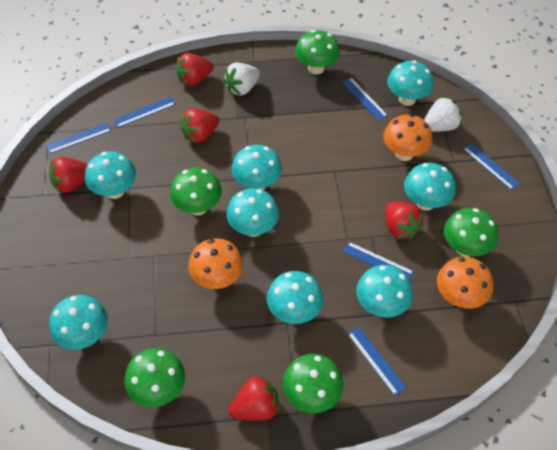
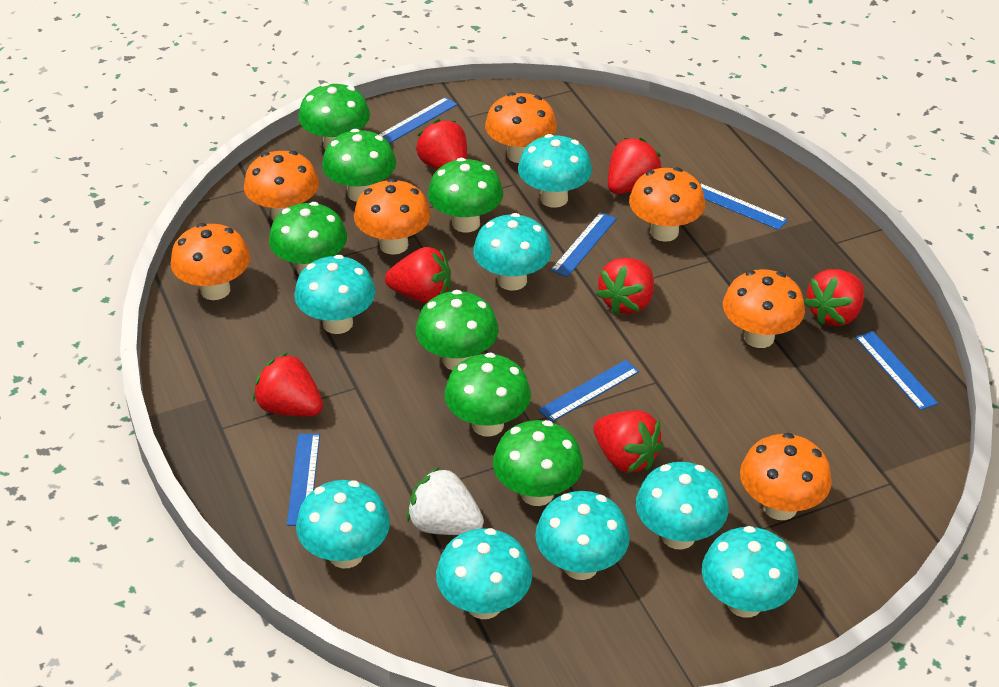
green mushroom: [124,348,185,407] [170,168,222,215] [283,354,344,413] [295,30,340,74] [444,208,498,257] = 5 -> [269,202,347,275] [299,83,370,150] [322,129,396,202] [416,290,499,370] [428,158,503,233] [444,353,531,437] [493,420,583,506] = 7
orange mushroom: [188,238,243,289] [383,114,432,161] [437,257,493,309] = 3 -> [170,223,250,300] [244,151,319,220] [354,178,431,255] [485,92,557,163] [629,167,705,242] [723,269,805,348] [740,433,832,520] = 7
red strawberry: [49,157,87,193] [176,53,214,86] [180,109,219,143] [229,375,280,421] [385,202,424,239] = 5 -> [253,353,323,417] [385,247,451,303] [415,119,467,170] [594,410,664,473] [597,258,654,315] [608,138,662,194] [804,269,864,326] = 7
white strawberry: [223,62,260,96] [424,96,462,132] = 2 -> [407,467,484,535] = 1

